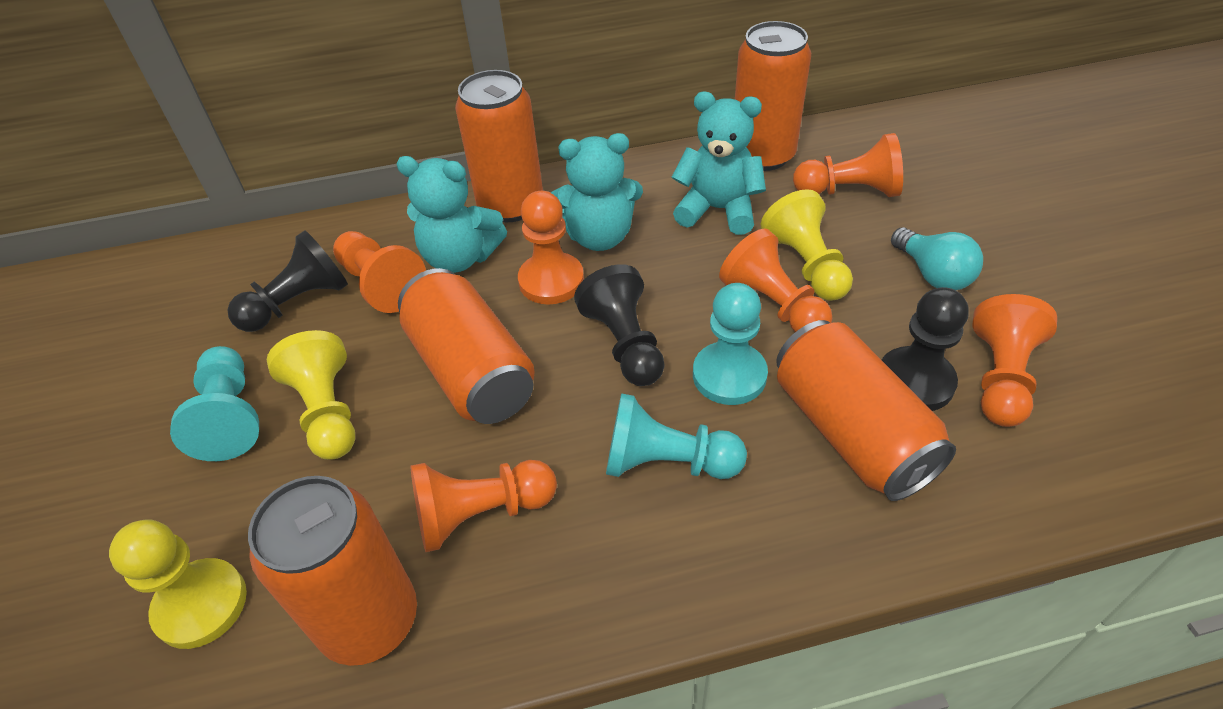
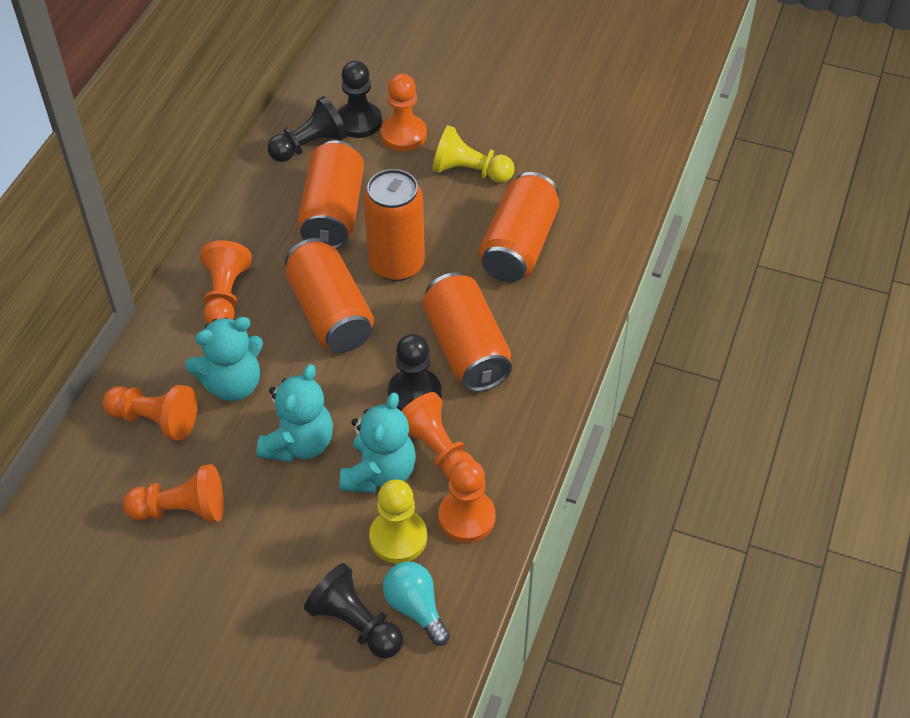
black pawn: [228,230,348,332] [574,264,664,386] [882,287,969,411] = 3 -> [268,96,347,162] [304,563,403,658] [338,61,382,138] [388,334,441,411] = 4
turquoise pawn: [170,346,259,461] [606,393,747,479] [693,283,768,405] = 3 -> none = 0
yellow pawn: [109,519,247,649] [267,330,355,460] [761,189,853,301] = 3 -> [369,479,427,563] [432,125,515,183] = 2

